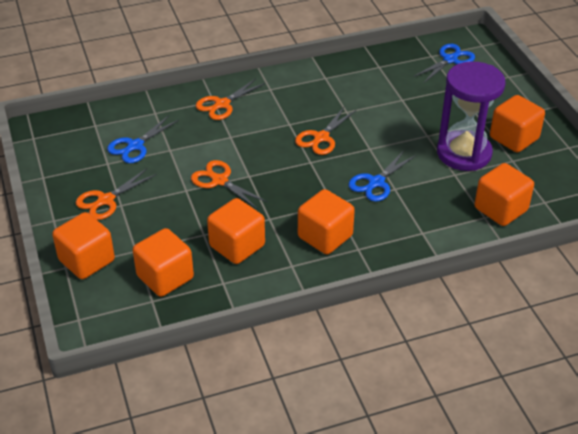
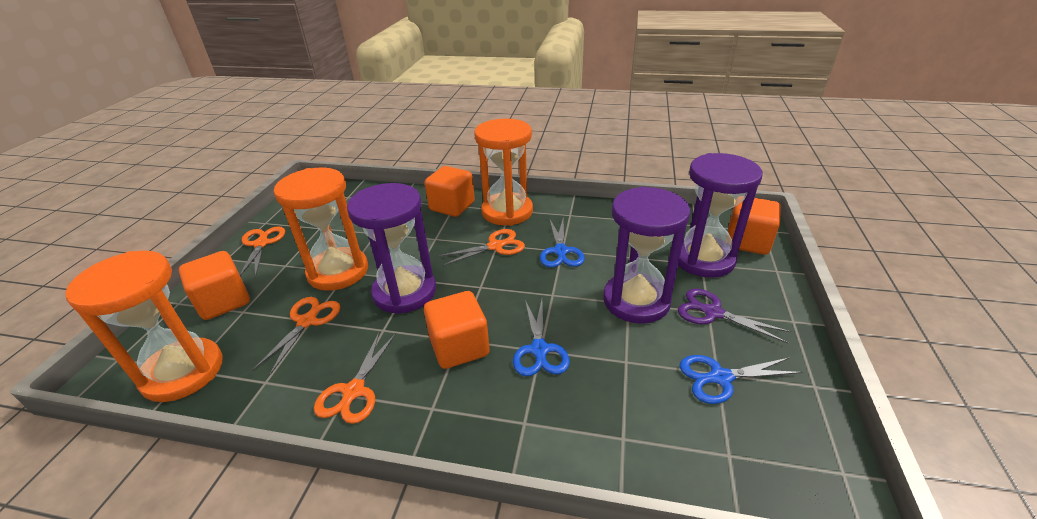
orange cube: [52,212,115,279] [133,228,194,297] [207,198,265,264] [298,189,355,254] [475,163,534,226] [490,95,545,153] = 6 -> [179,251,250,320] [424,291,490,369] [425,166,475,217] [728,198,781,254] = 4
orange hourglass: none = 0 -> [65,251,223,402] [274,167,368,291] [474,119,533,226] = 3
purple hourglass: [437,61,506,171] = 1 -> [347,183,436,314] [603,187,691,324] [678,153,763,278] = 3
purple scissors: none = 0 -> [678,289,791,344] = 1

